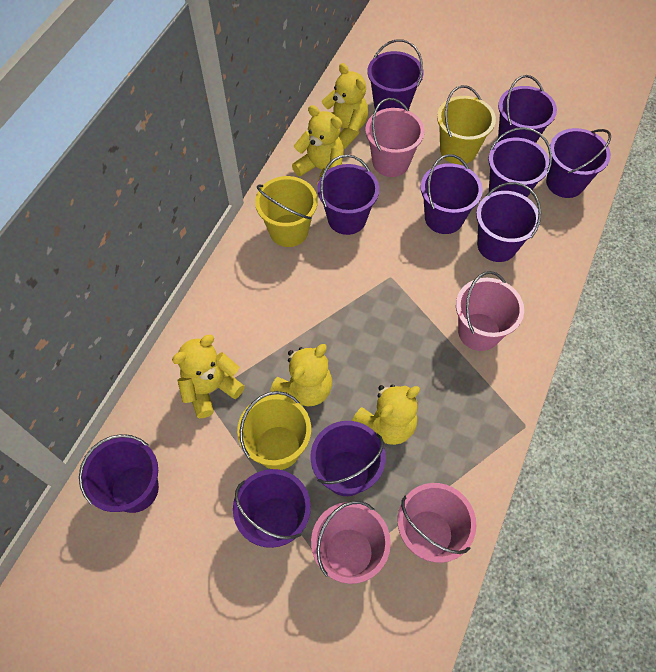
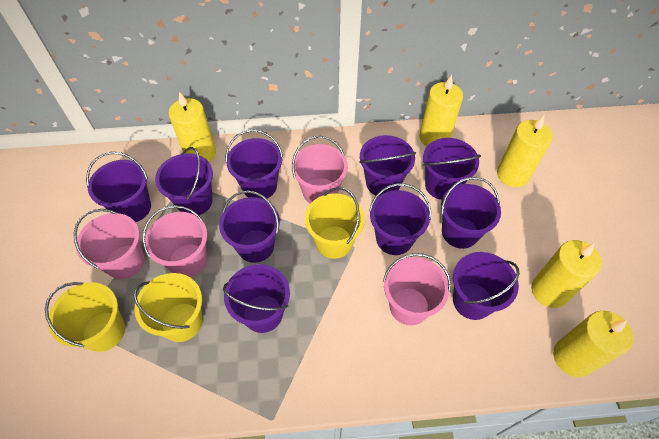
yellow candle: none = 0 -> [168,92,216,162] [420,75,463,146] [497,115,553,187] [531,240,602,308] [553,311,633,377] = 5
yellow teddy bear: [172,335,245,418] [270,344,332,406] [292,105,344,184] [322,63,368,149] [352,384,420,445] = 5 -> none = 0

